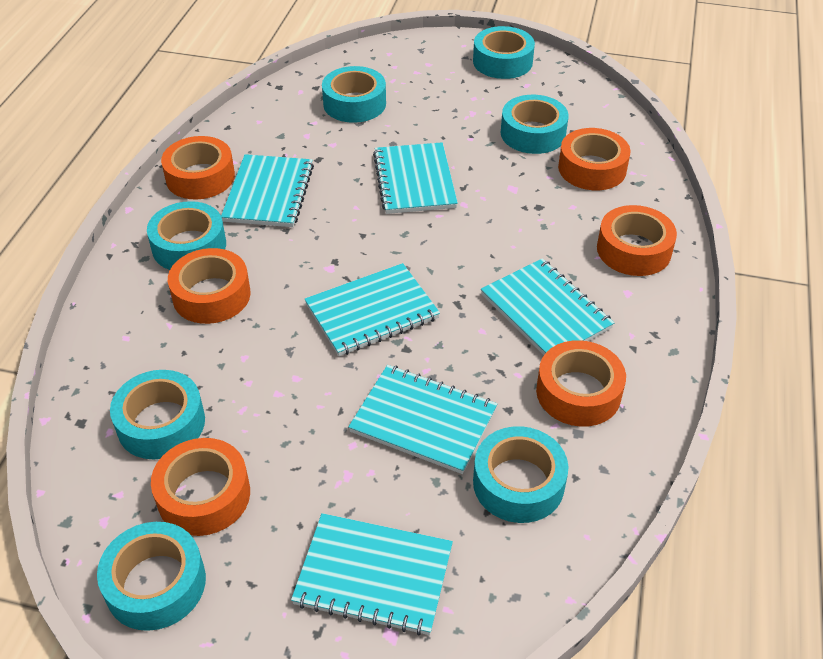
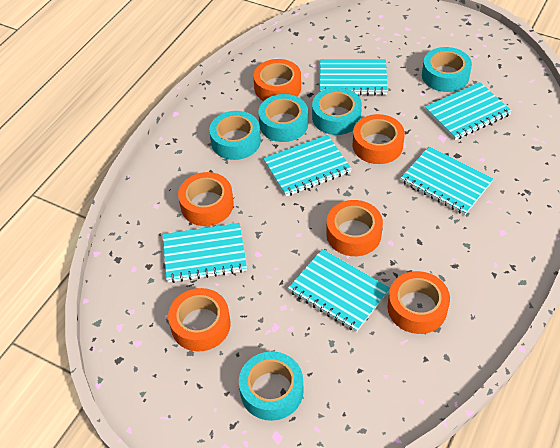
turquoise tape: [97,522,206,631] [110,370,205,459] [147,201,226,270] [322,66,386,123] [473,26,535,79] [473,426,568,523] [501,95,569,154] = 7 -> [209,111,261,160] [239,351,304,421] [258,94,308,142] [312,87,362,135] [422,47,472,92] = 5

